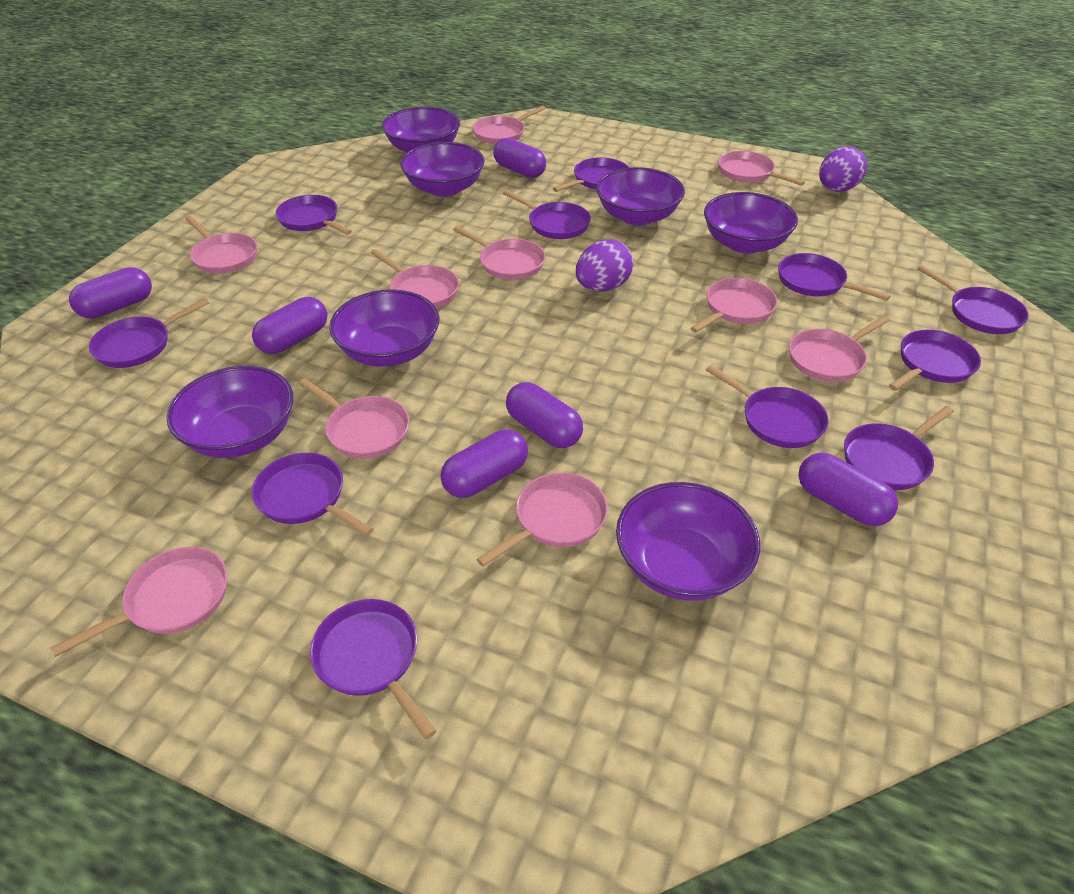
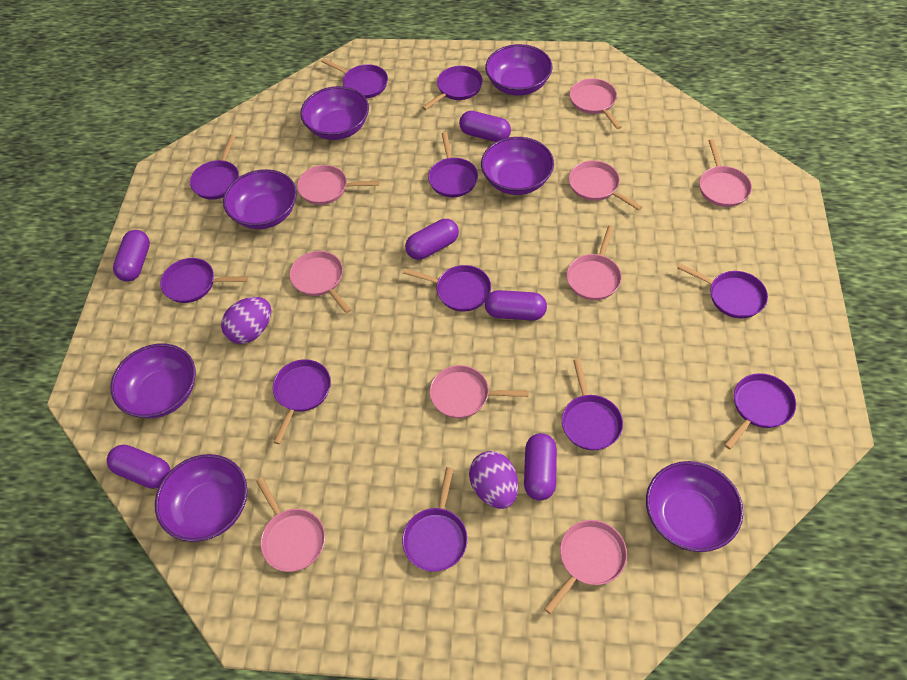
pink pan: [51,547,227,657] [185,216,257,274] [299,378,409,459] [371,249,459,308] [453,226,545,280] [472,106,546,144] [476,473,608,567] [690,278,778,333] [718,151,805,186] [789,316,890,382] = 10 -> [256,477,325,572] [289,251,351,313] [297,165,379,205] [430,365,529,418] [544,520,627,614] [566,226,622,300] [569,161,642,211] [570,78,622,129] [699,139,752,207] = 9

